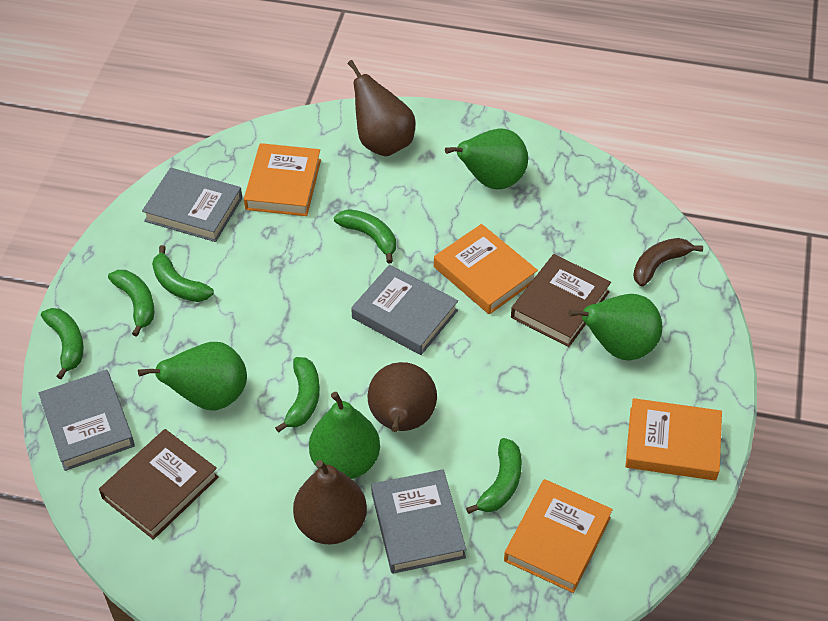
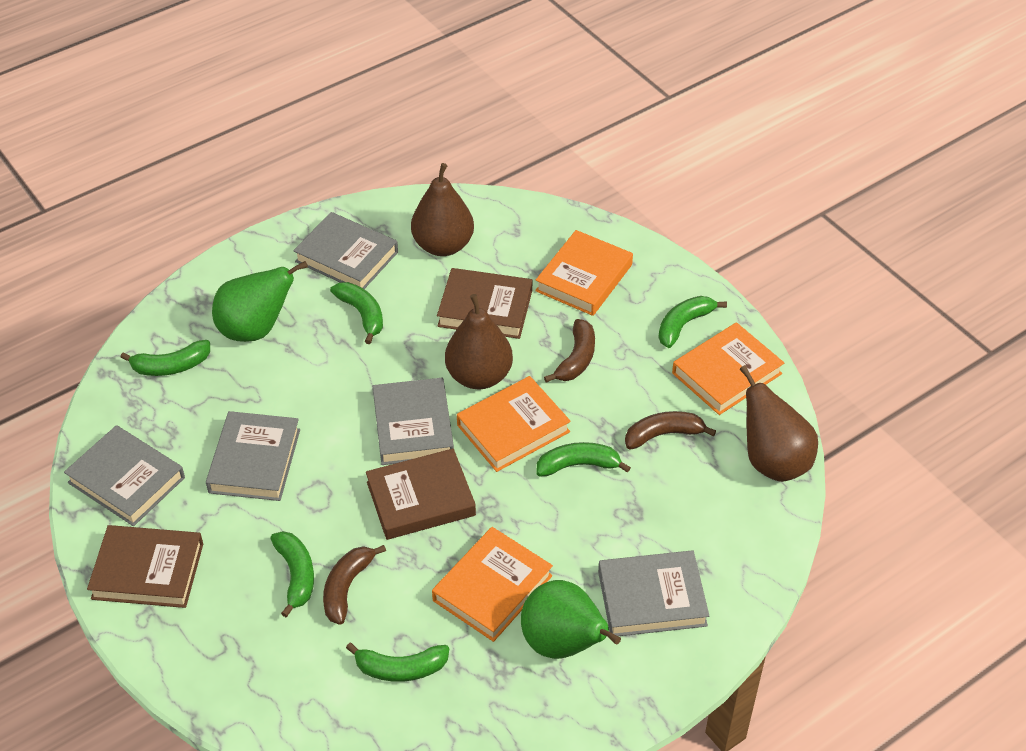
brown banana: [633,238,703,287] = 1 -> [323,545,386,625] [544,319,595,383] [625,411,716,449] = 3
brown book: [99,429,219,540] [511,254,611,347] = 2 -> [87,525,203,608] [366,448,476,540] [437,268,532,339] = 3
green pear: [138,342,247,410] [309,392,380,479] [445,128,528,190] [568,294,662,361] = 4 -> [212,261,308,342] [521,580,621,659] = 2
grey book: [39,370,135,471] [142,168,242,242] [351,265,458,355] [371,469,466,574] = 4 -> [64,425,185,526] [206,411,300,501] [293,212,398,289] [373,378,454,465] [598,550,709,636] = 5

